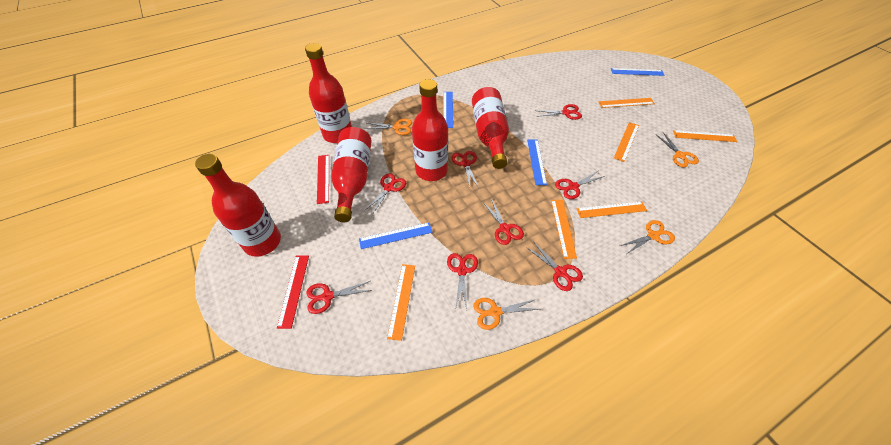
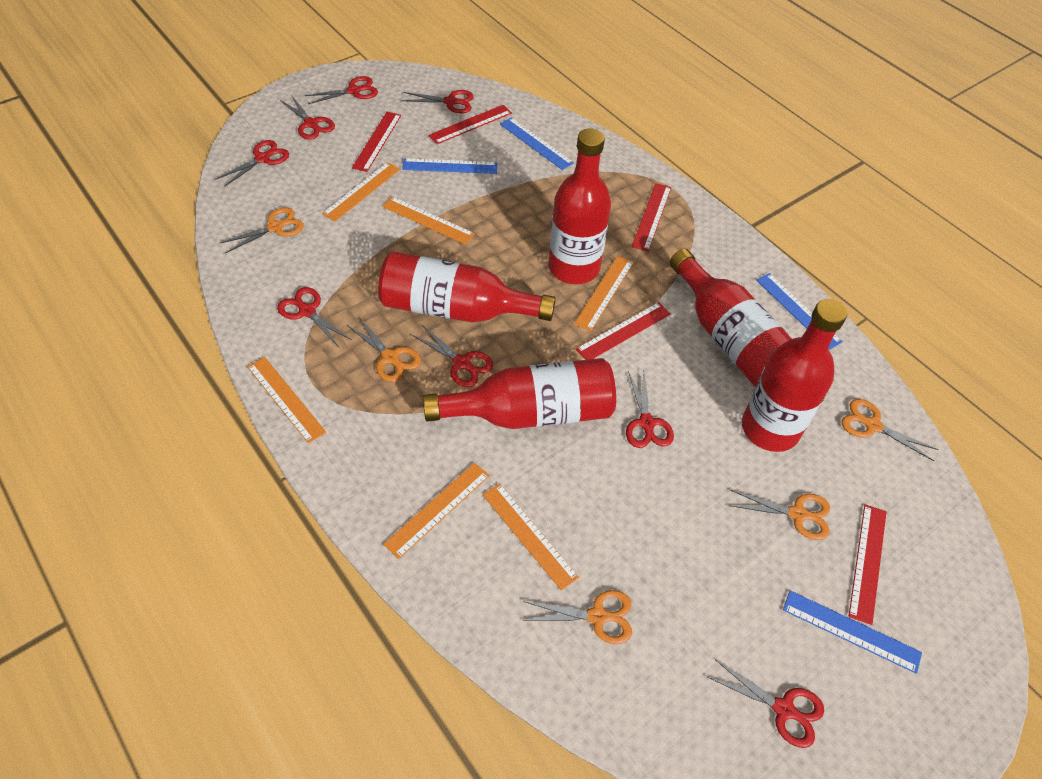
orange scissors: [366,119,412,135] [473,298,539,330] [620,220,675,254] [655,132,699,167] = 4 -> [220,207,304,253] [347,317,421,382] [522,590,632,644] [729,490,830,540] [842,399,939,461] = 5
red ruler: [277,256,309,329] [317,155,329,204] = 2 -> [352,112,401,172] [428,105,512,144] [576,302,671,360] [632,183,671,251] [849,504,887,625] = 5

